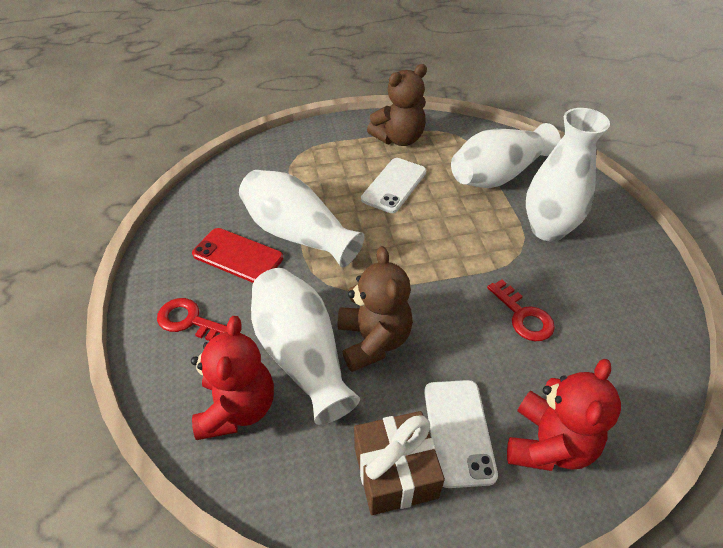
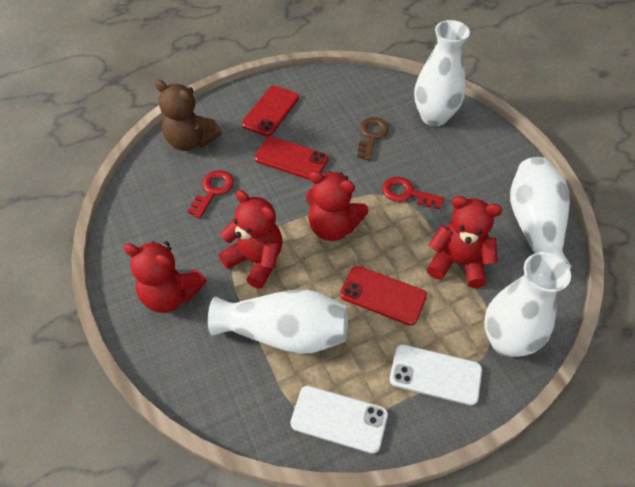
brown gift: [354,411,445,515] = 1 -> none = 0
brown key: none = 0 -> [357,117,389,160] = 1
brown teddy bear: [338,246,413,372] [367,64,427,146] = 2 -> [155,80,222,151] = 1
red phone: [192,228,283,283] = 1 -> [242,85,299,136] [254,137,329,180] [340,266,427,326] = 3
red teddy bear: [191,316,274,440] [507,359,621,471] = 2 -> [123,241,207,313] [219,190,283,289] [306,171,369,241] [427,196,502,288] = 4

